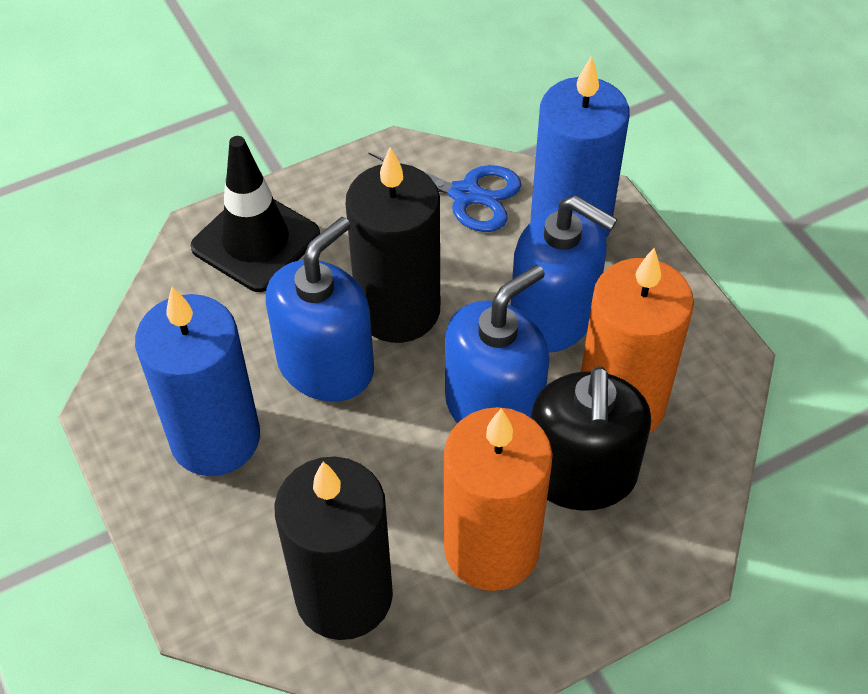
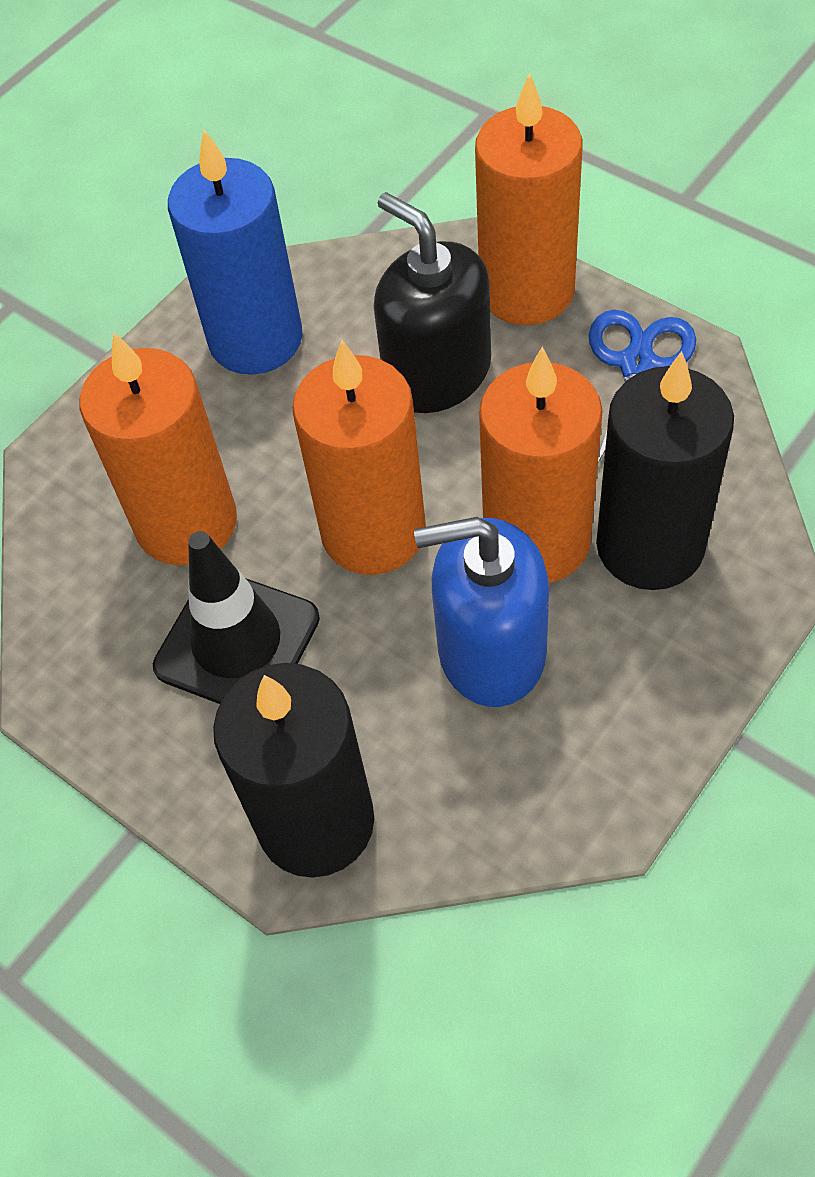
blue candle: [135,287,260,476] [531,55,630,238] = 2 -> [168,130,303,375] = 1
blue soap dispenser: [266,217,374,402] [445,265,550,424] [510,195,617,353] = 3 -> [414,517,549,707] = 1
orange candle: [444,407,553,591] [581,248,694,433] = 2 -> [80,332,237,565] [292,340,426,575] [475,72,583,325] [479,346,603,583] = 4

